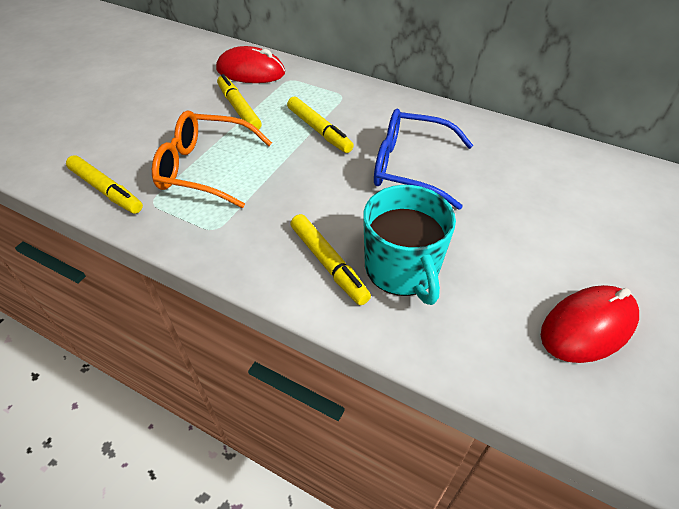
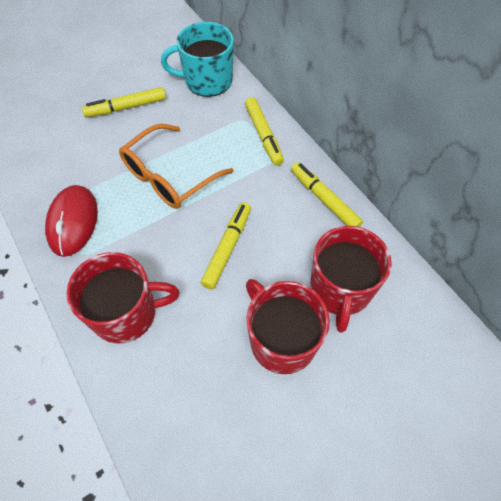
blue glasses: [374,109,473,210] = 1 -> none = 0
red mouse: [216,46,285,83] [541,285,639,363] = 2 -> [45,185,98,257] = 1
red mug: none = 0 -> [66,252,179,344] [246,279,330,374] [310,226,392,333] = 3

